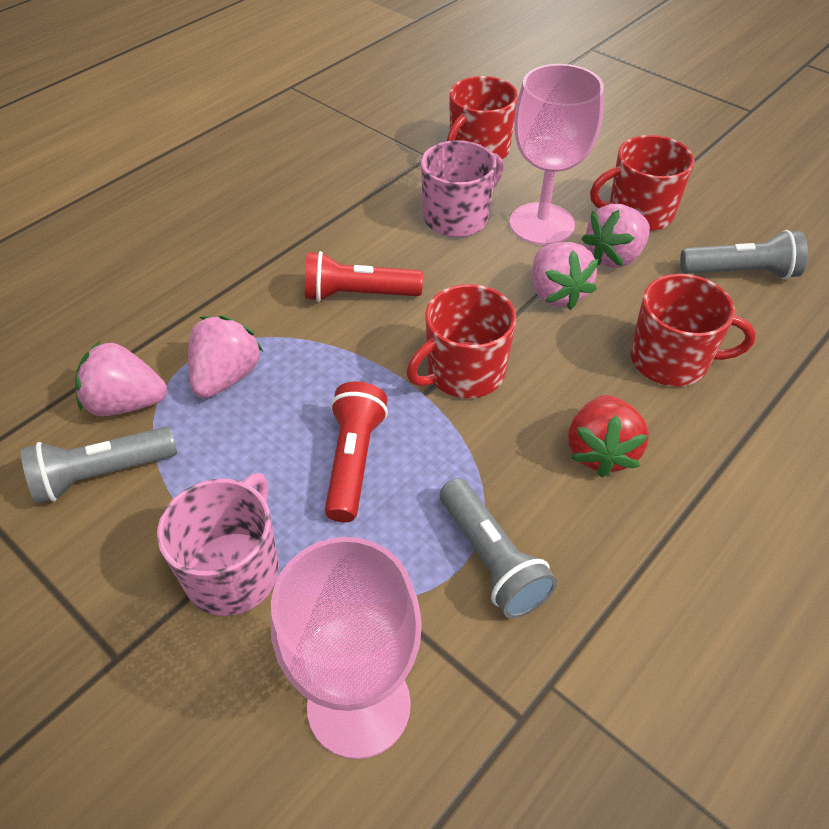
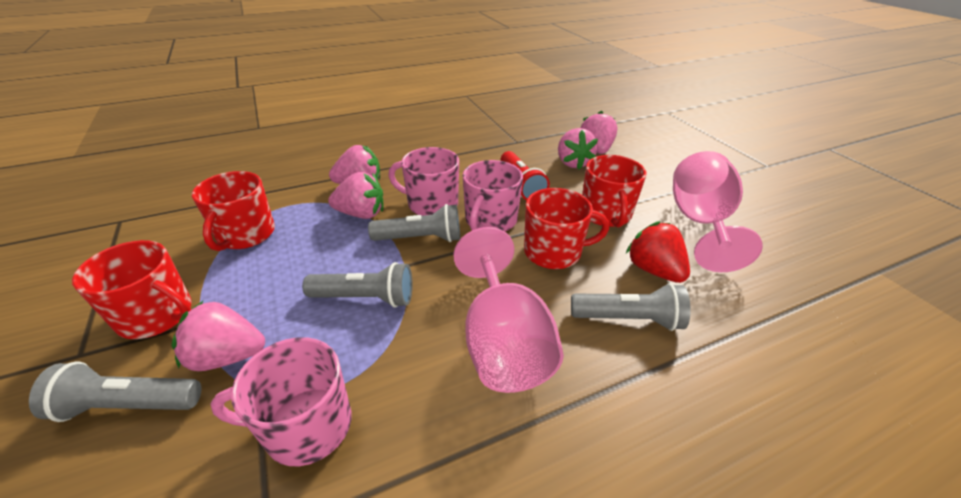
grey flashlight: [21,427,177,504] [440,478,557,618] [680,230,808,280] = 3 -> [29,361,201,422] [302,262,413,308] [368,204,460,242] [571,283,691,331] = 4
pink mug: [157,473,279,616] [421,140,503,237] = 2 -> [210,337,351,466] [388,147,459,216] [463,160,523,232] = 3
pink strawberry: [75,341,167,416] [188,315,263,398] [532,242,598,310] [582,204,650,268] = 4 -> [172,301,265,371] [328,172,384,219] [329,145,380,184] [558,128,598,170] [580,111,618,154] = 5
red flashlight: [305,251,423,302] [325,381,388,522] = 2 -> [501,151,550,200] = 1

